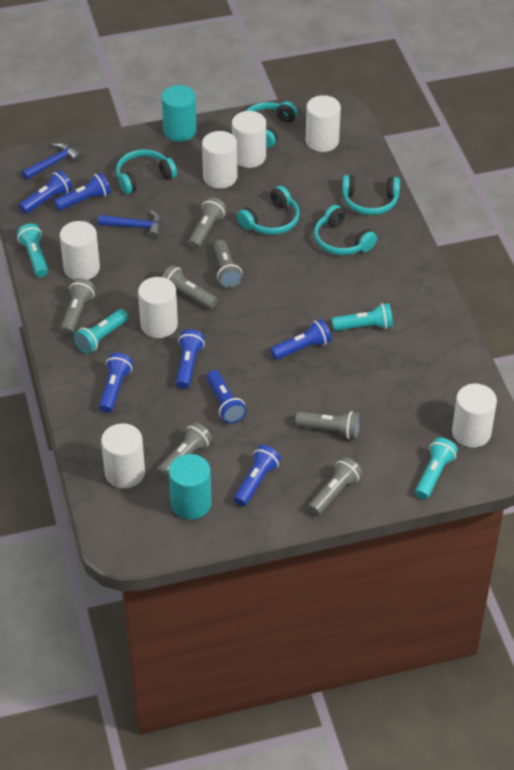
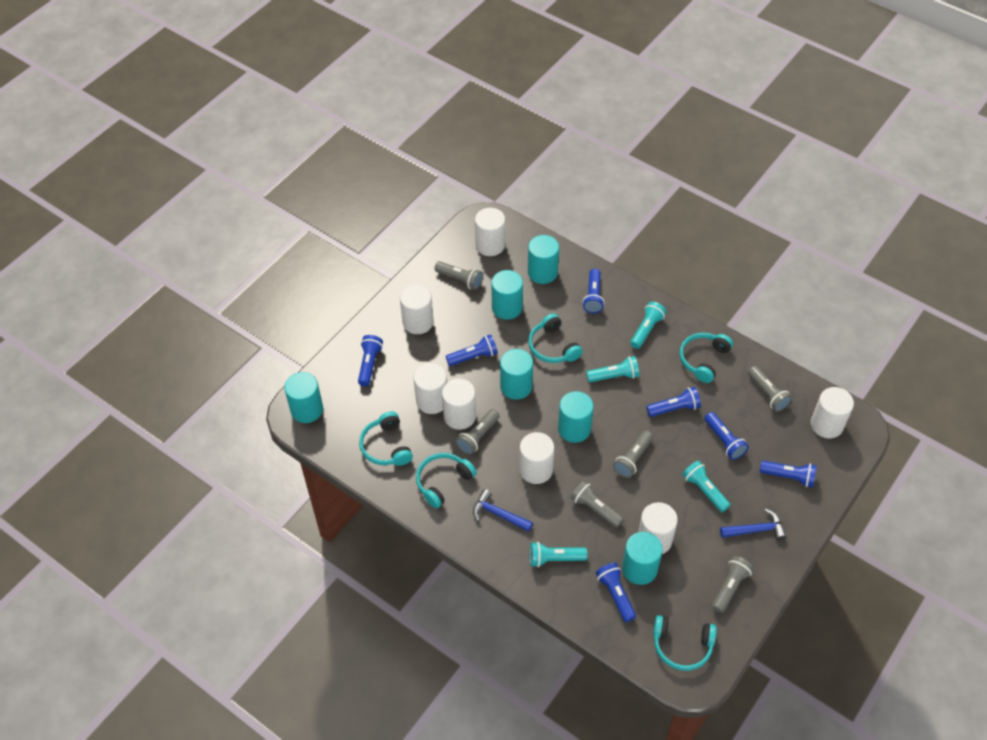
grey flashlight: [60,278,95,335] [157,422,212,479] [162,265,218,309] [188,197,227,249] [214,240,243,288] [295,411,360,439] [308,457,363,515] = 7 -> [435,261,483,290] [456,409,500,455] [571,481,624,528] [613,431,653,478] [712,556,754,613] [748,366,792,412] = 6
turquoise cylinder: [162,85,197,142] [169,454,211,520] = 2 -> [284,372,323,423] [491,270,523,320] [500,349,533,400] [528,235,559,284] [558,391,594,443] [622,532,663,585] = 6

